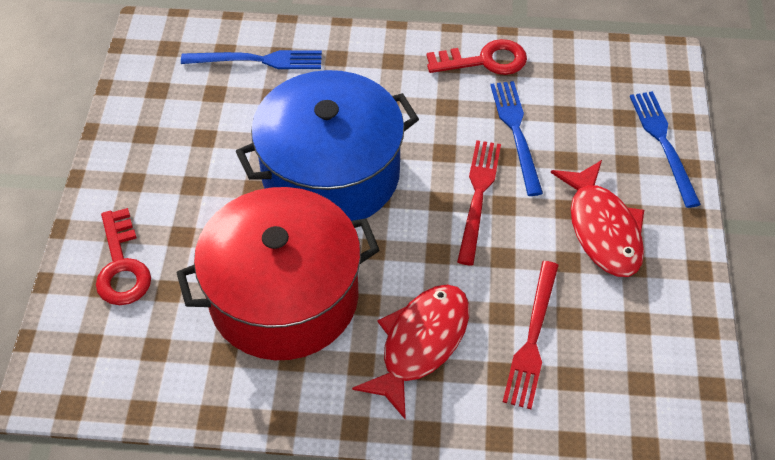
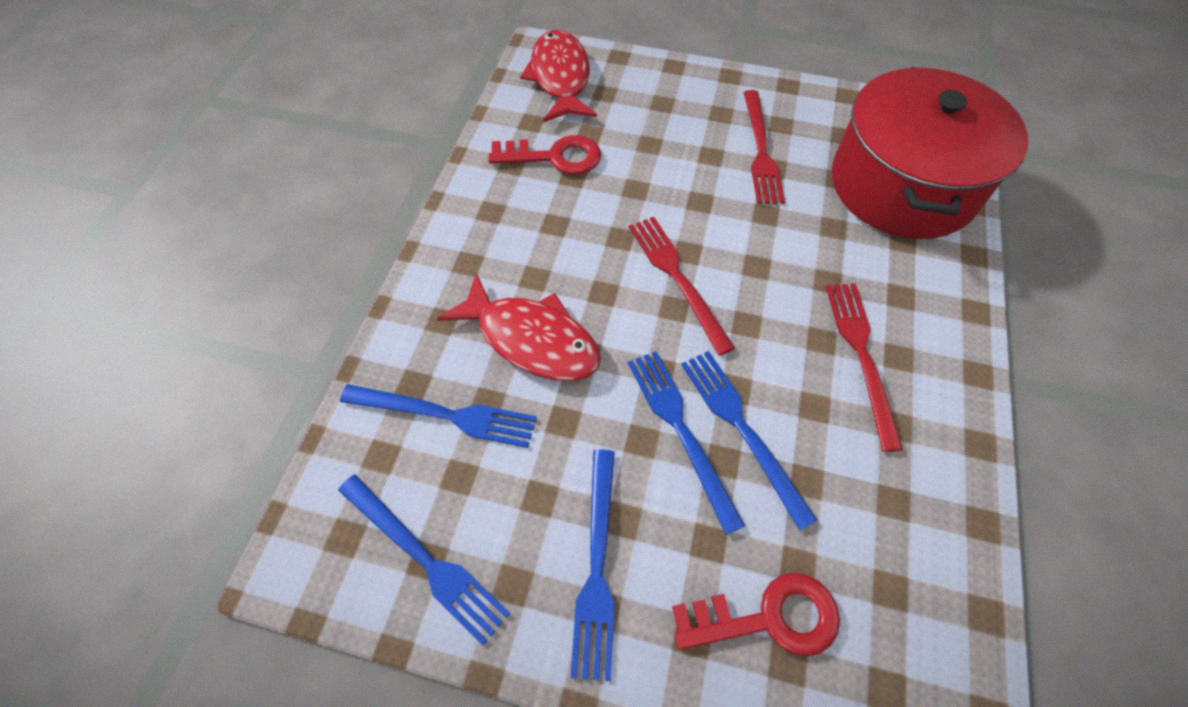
blue fork: [181,50,322,69] [490,81,543,196] [630,91,701,208] = 3 -> [338,475,510,645] [340,384,537,448] [570,449,615,681] [628,351,745,535] [681,351,817,530] = 5
blue pot: [236,70,419,221] = 1 -> none = 0
red fork: [457,140,501,265] [503,261,559,409] = 2 -> [629,217,735,356] [743,90,785,204] [826,283,903,452] = 3

